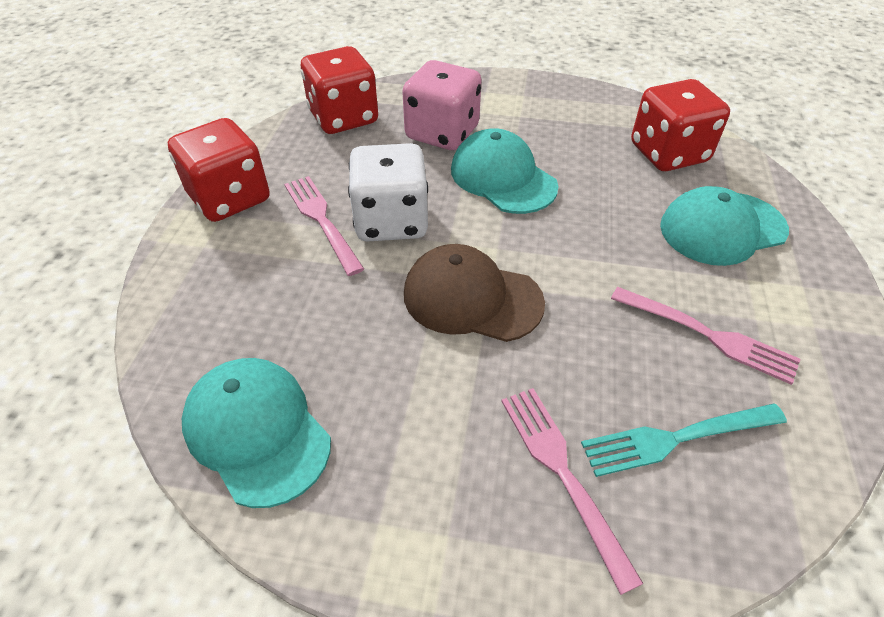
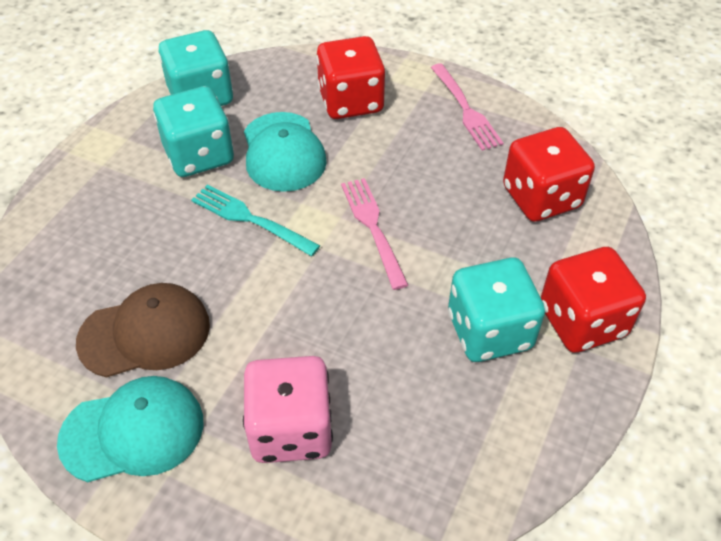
pink fork: [284,176,364,276] [501,388,644,595] [611,287,800,385] = 3 -> [341,178,408,290] [431,63,504,151] = 2
turquoise cap: [182,358,331,508] [451,128,559,214] [660,186,789,266] = 3 -> [57,376,203,482] [244,112,327,192] = 2
turquoise dice: none = 0 -> [153,86,234,177] [159,30,233,106] [448,258,545,362] = 3
white dice: [348,143,428,242] = 1 -> none = 0

